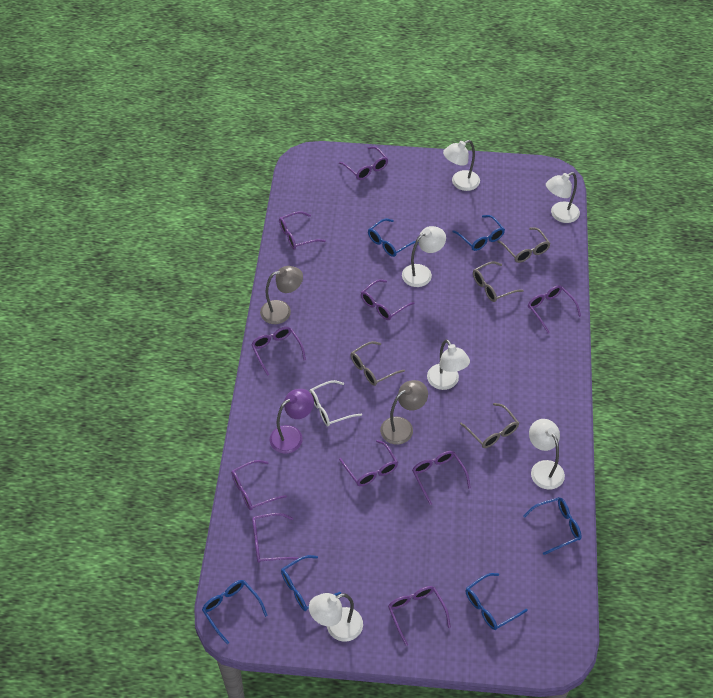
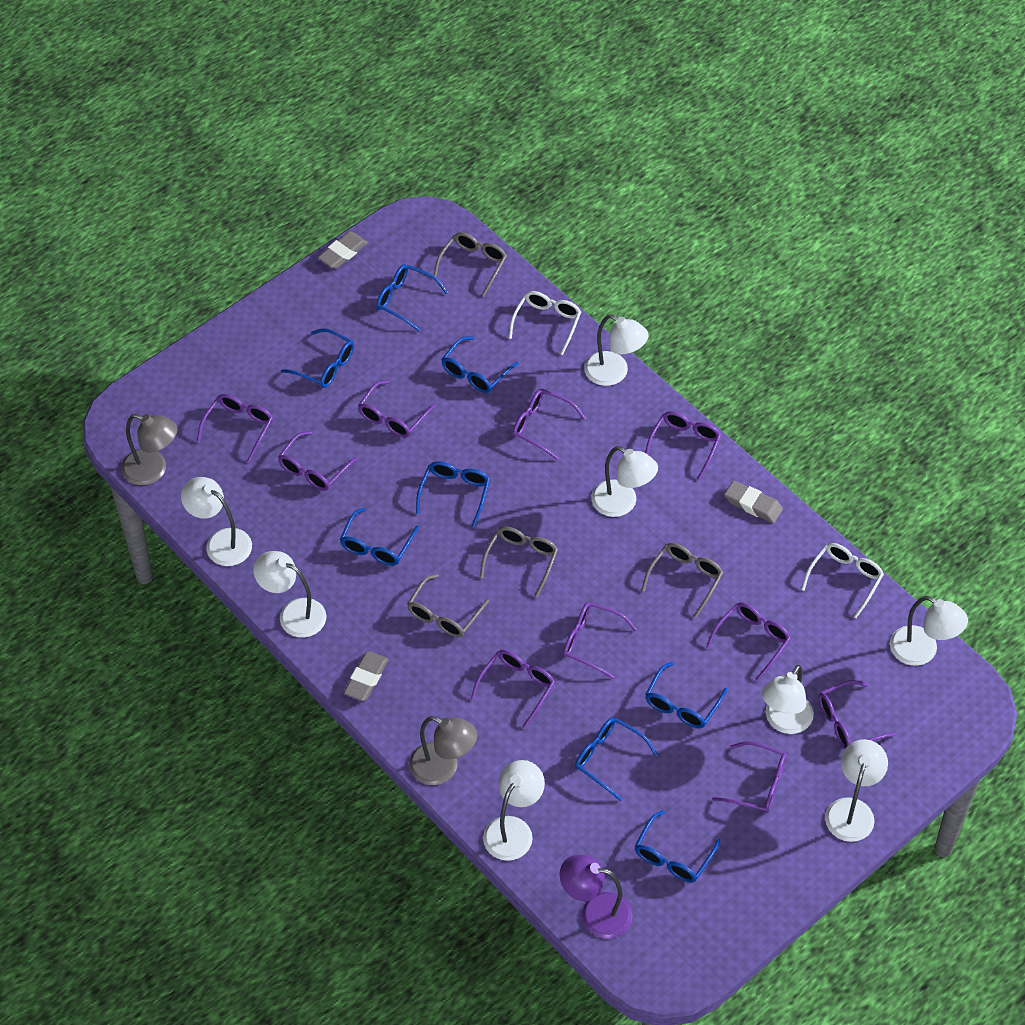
blue glasses: [202,580,268,644] [281,555,341,611] [368,219,419,257] [452,215,505,251] [466,573,528,630] [523,497,582,555] = 6 -> [281,328,354,388] [340,508,419,566] [376,264,448,332] [416,461,490,527] [441,336,519,393] [575,718,658,801] [635,810,720,883] [645,662,727,728] = 8
grey eraser: none = 0 -> [318,231,368,269] [343,651,389,701] [724,480,783,523] = 3
white glasses: [310,380,362,426] = 1 -> [509,291,581,355] [801,543,884,618] = 2
white lamp: [309,593,363,642] [402,226,446,287] [427,339,470,390] [443,140,480,191] [529,419,565,490] [546,172,580,223] = 6 -> [181,477,252,566] [253,551,326,638] [483,760,545,861] [584,314,649,386] [591,446,658,517] [762,665,814,734] [825,739,888,842] [890,596,968,666] = 8

